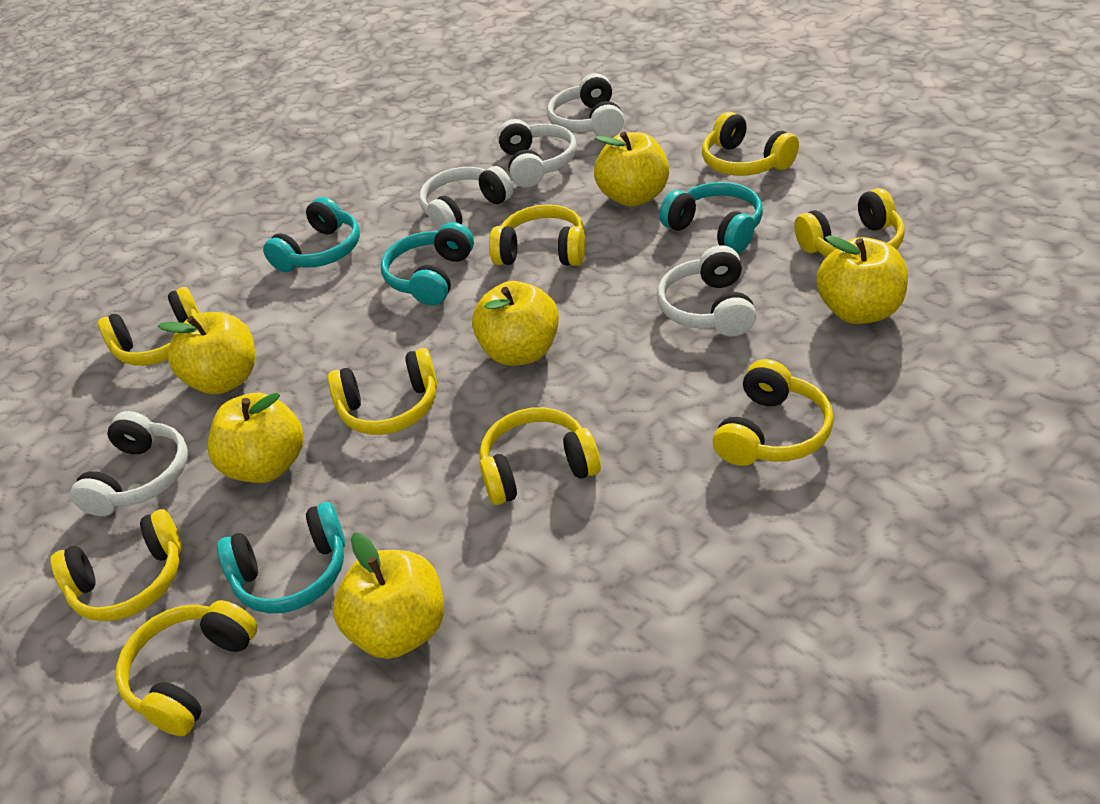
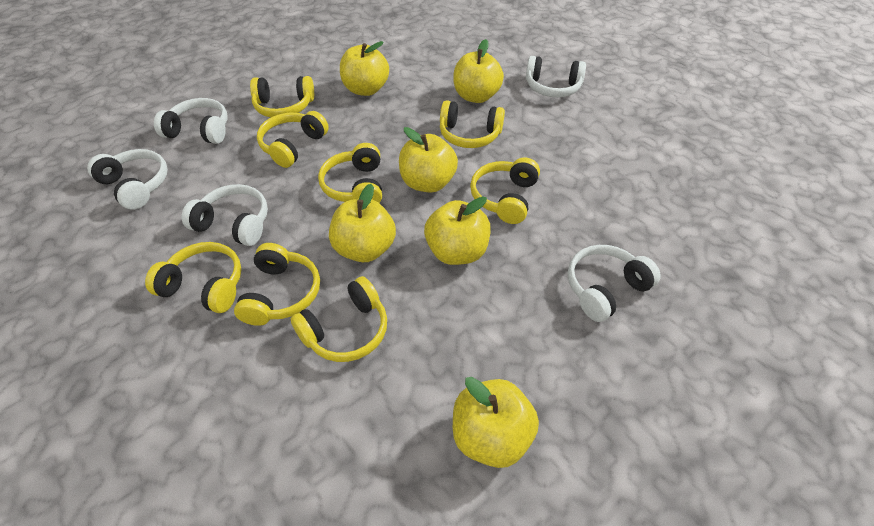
turquoise headphones: [217,502,345,613] [263,197,360,272] [381,222,474,306] [659,182,763,253] = 4 -> none = 0
yellow headphones: [51,509,182,621] [98,287,199,366] [115,600,258,736] [328,348,438,435] [480,407,601,505] [489,204,585,266] [702,112,799,176] [713,359,834,466] [794,188,905,257] = 9 -> [145,242,241,313] [234,243,320,326] [250,76,314,117] [257,111,329,168] [291,276,387,362] [318,143,382,203] [440,100,505,148] [470,157,540,224] = 8

